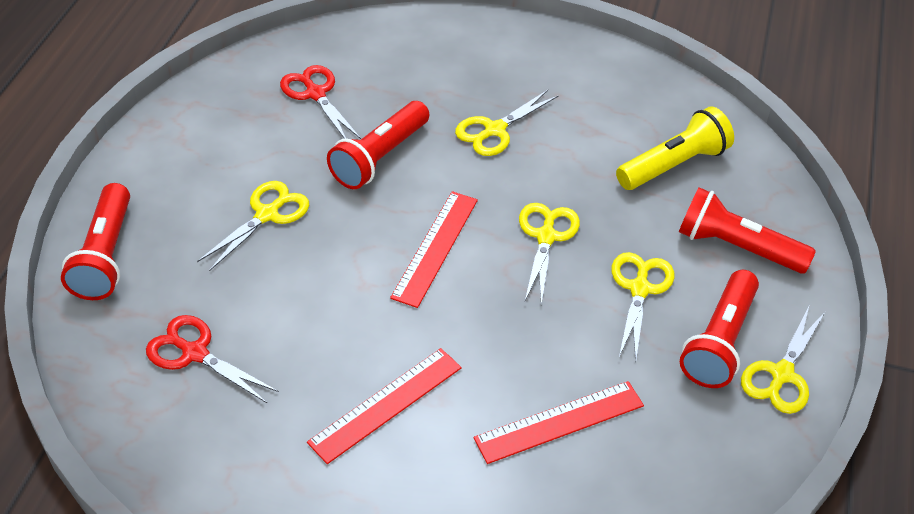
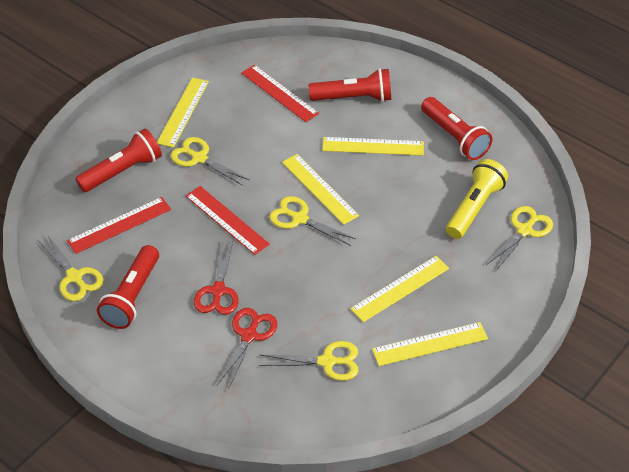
yellow ruler: none = 0 -> [157,78,209,148] [282,154,359,225] [322,137,424,156] [350,256,449,322] [372,322,488,366] = 5

